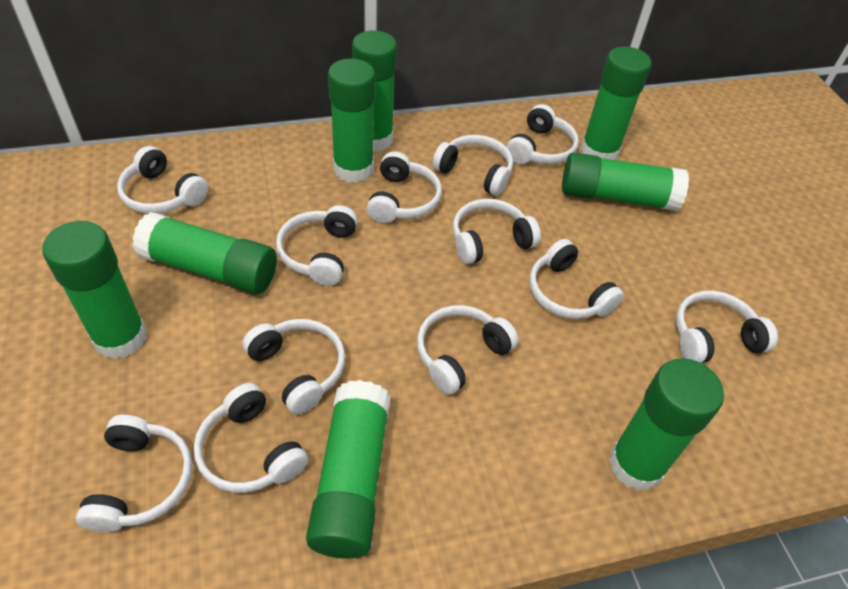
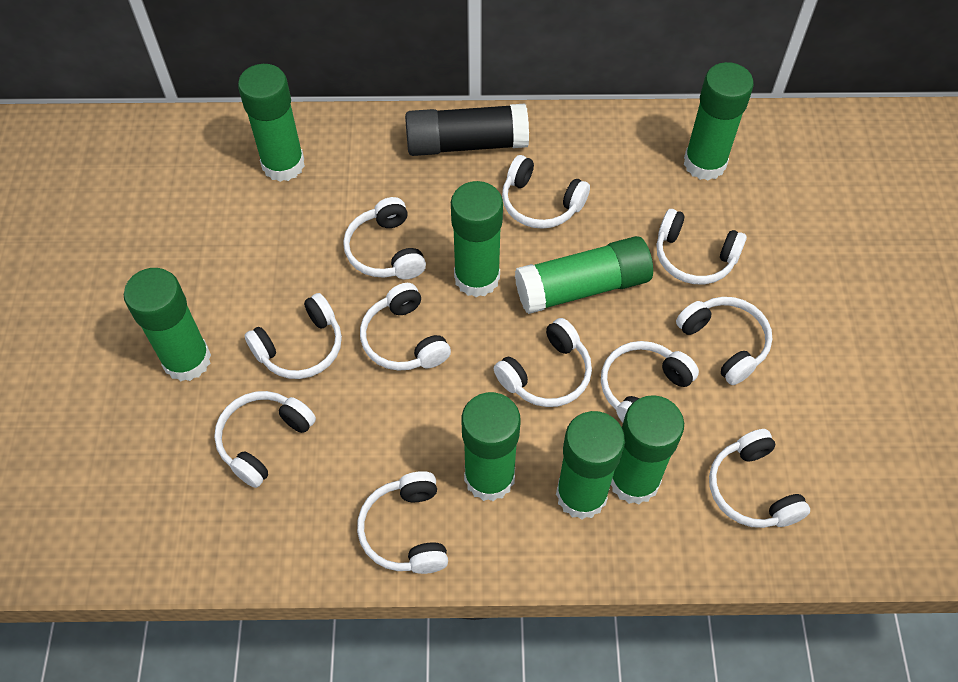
black glue stick: none = 0 -> [405,104,529,156] = 1
white headphones: [76,415,192,532] [117,146,208,214] [194,383,308,493] [243,319,345,414] [276,205,358,286] [367,151,442,223] [417,305,518,395] [432,135,513,196] [453,199,541,264] [506,104,579,164] [529,239,624,319] [676,291,778,363] = 12 -> [214,391,316,488] [245,293,342,379] [343,197,426,279] [357,471,448,574] [360,283,451,371] [494,318,592,407] [502,155,590,229] [601,341,699,422] [657,209,747,284] [676,297,772,385] [709,429,810,528] = 11

